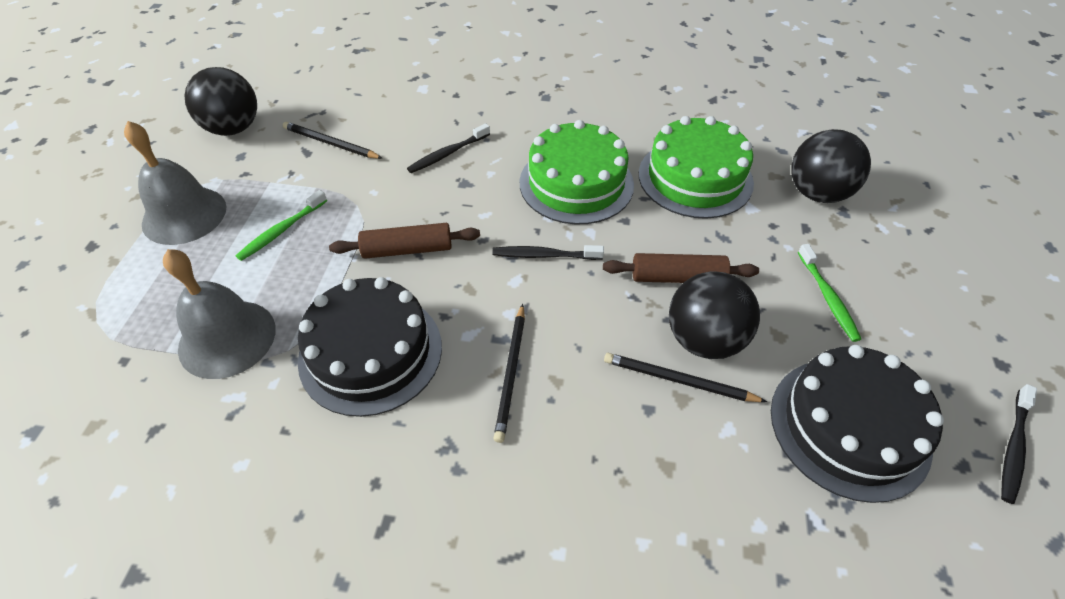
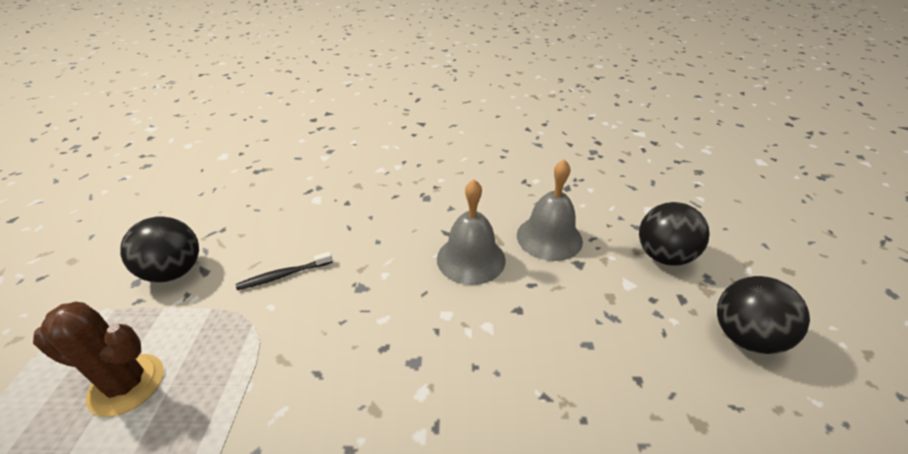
black cake: [298,277,442,417] [771,345,944,503] = 2 -> none = 0
black pencil: [283,122,383,159] [493,304,525,443] [604,353,767,402] = 3 -> none = 0
black toothbrush: [407,123,490,173] [492,245,604,260] [1001,384,1037,504] = 3 -> [236,252,333,290] = 1
brown cactus: none = 0 -> [33,302,164,417] = 1
brown rolling pin: [329,223,480,259] [603,253,759,283] = 2 -> none = 0
green cake: [520,120,634,225] [639,116,754,219] = 2 -> none = 0
green toothbrush: [235,190,327,261] [798,244,861,342] = 2 -> none = 0

